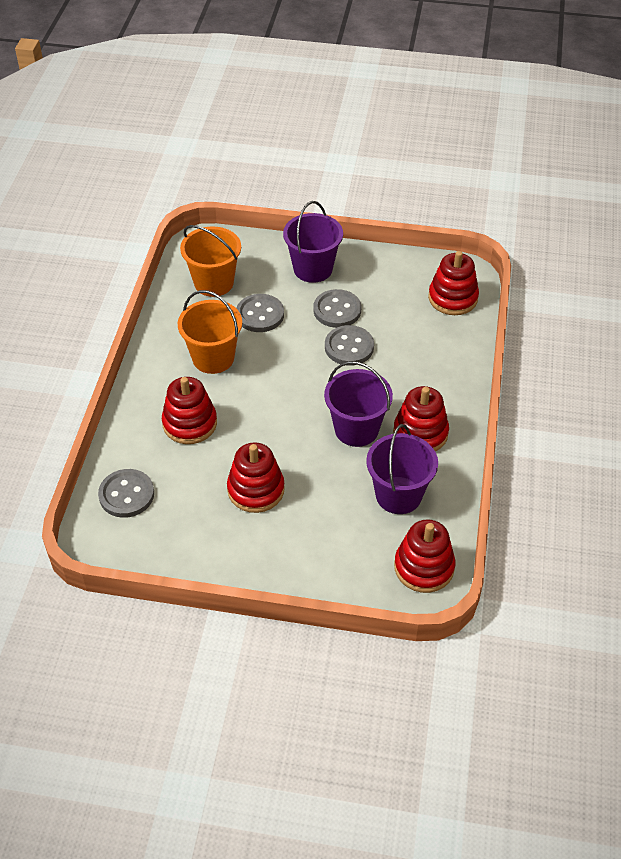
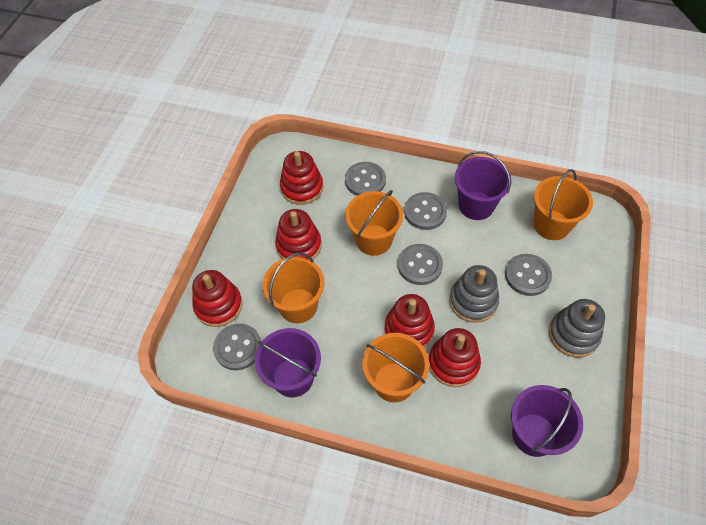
grey button: [98,469,154,518] [236,294,284,332] [313,289,361,328] [325,325,374,366] = 4 -> [213,324,262,370] [345,162,386,196] [398,244,443,285] [404,192,447,230] [505,254,552,296] = 5
grey stacking toy: none = 0 -> [449,265,499,323] [549,299,605,358] = 2
orange bucket: [178,290,242,374] [180,225,241,297] = 2 -> [263,252,324,323] [345,190,403,256] [362,333,429,402] [533,169,593,240] = 4

